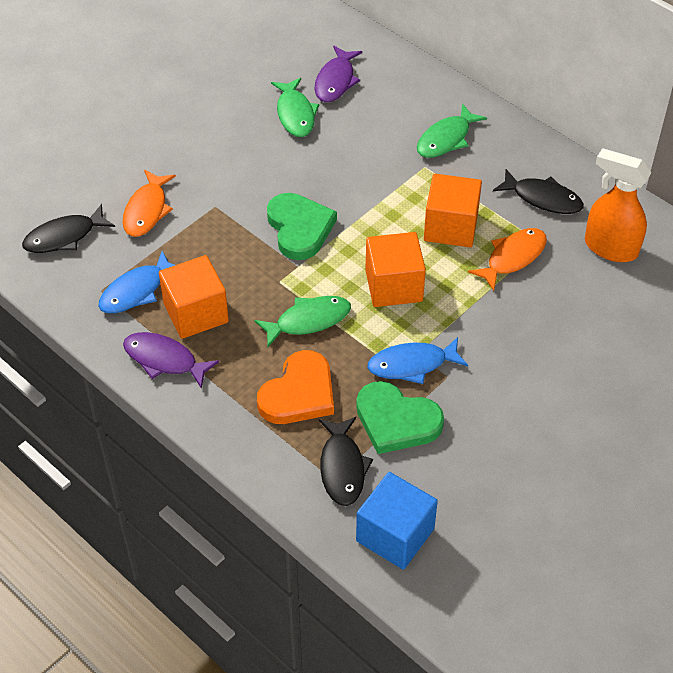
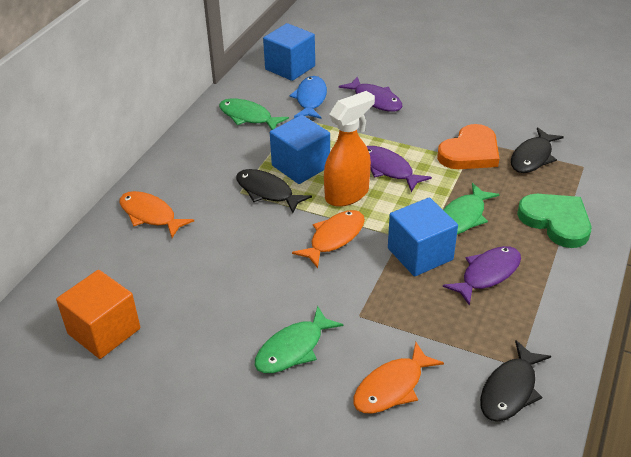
blue cube: [356,472,438,569] = 1 -> [263,23,315,81] [270,115,330,184] [388,198,458,277] = 3
blue fish: [98,251,175,313] [367,337,468,384] = 2 -> [289,76,327,119] = 1
green heart: [267,193,337,260] [356,381,444,454] = 2 -> [517,194,591,248] = 1
orange cube: [159,255,229,339] [365,232,426,307] [424,174,482,247] = 3 -> [56,270,140,359] = 1
orange fish: [123,170,176,237] [468,228,547,291] = 2 -> [119,191,194,238] [292,210,365,268] [353,342,444,413] = 3
purple fish: [123,332,219,389] [314,46,362,102] = 2 -> [339,77,402,112] [366,146,432,192] [443,246,521,306] = 3

